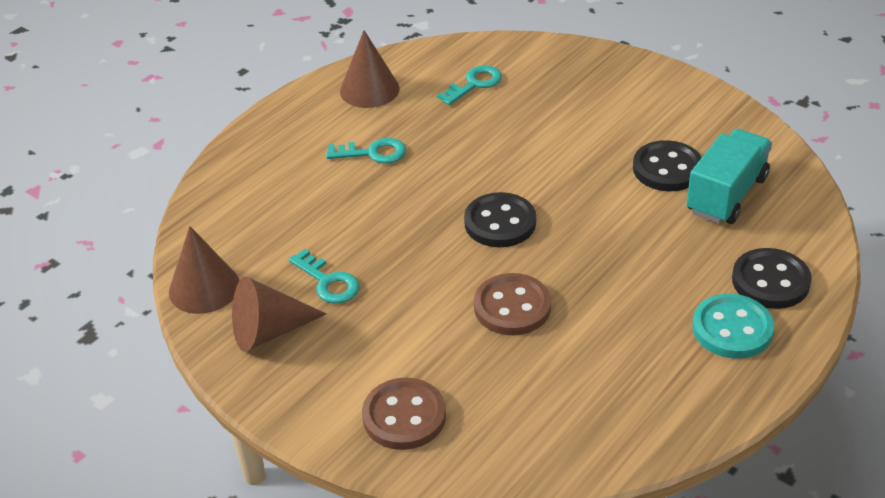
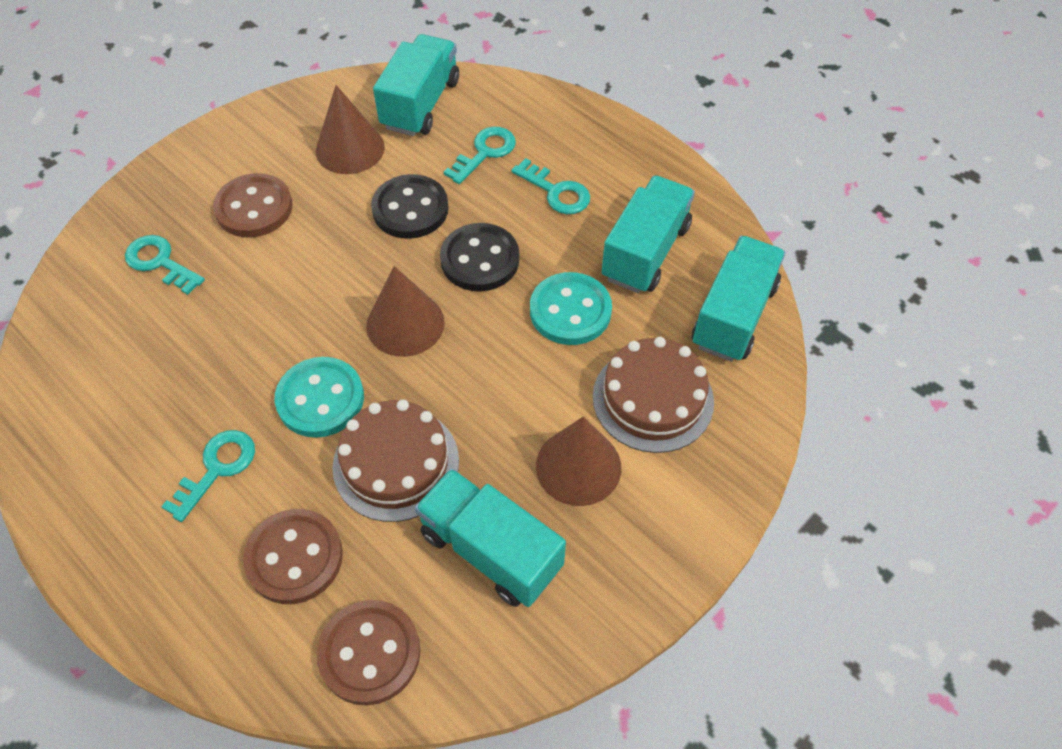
black button: [464,192,536,247] [633,140,702,191] [732,248,812,309] = 3 -> [371,174,449,239] [440,223,519,291] = 2
brown button: [362,378,446,450] [474,273,551,335] = 2 -> [213,173,293,237] [243,509,343,604] [317,600,421,705] = 3
brown cake: none = 0 -> [332,399,459,522] [593,337,714,453] = 2
turquoise button: [692,294,774,359] = 1 -> [275,357,364,438] [530,272,612,345] = 2
turquoise key: [289,249,360,304] [326,138,406,164] [437,65,502,105] = 3 -> [125,235,205,295] [161,430,255,522] [444,127,516,184] [511,158,590,214] = 4
turquoise truck: [687,129,772,224] = 1 -> [373,34,459,136] [415,468,566,607] [602,176,695,293] [692,236,786,362] = 4

